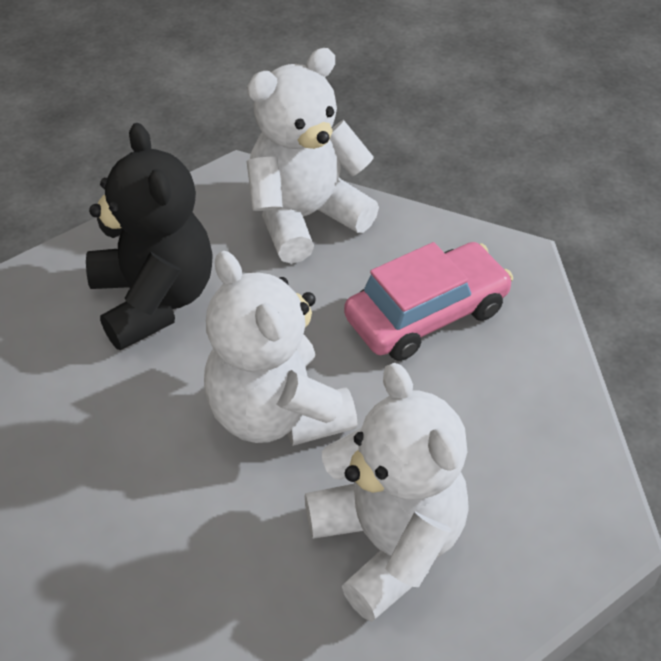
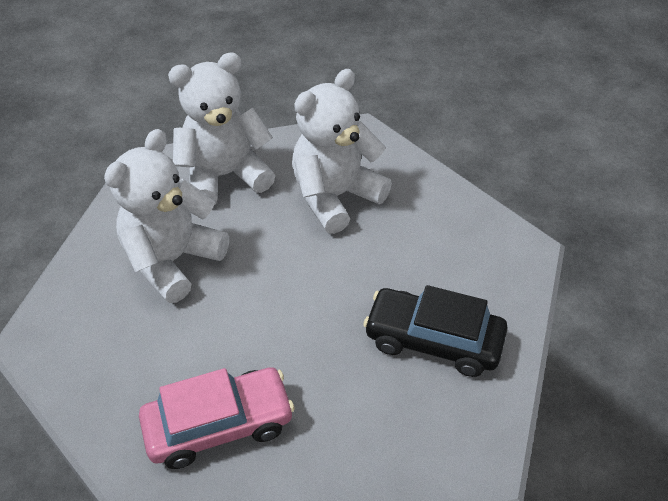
black car: none = 0 -> [363,285,508,377] = 1
black teddy bear: [86,123,213,350] = 1 -> none = 0

